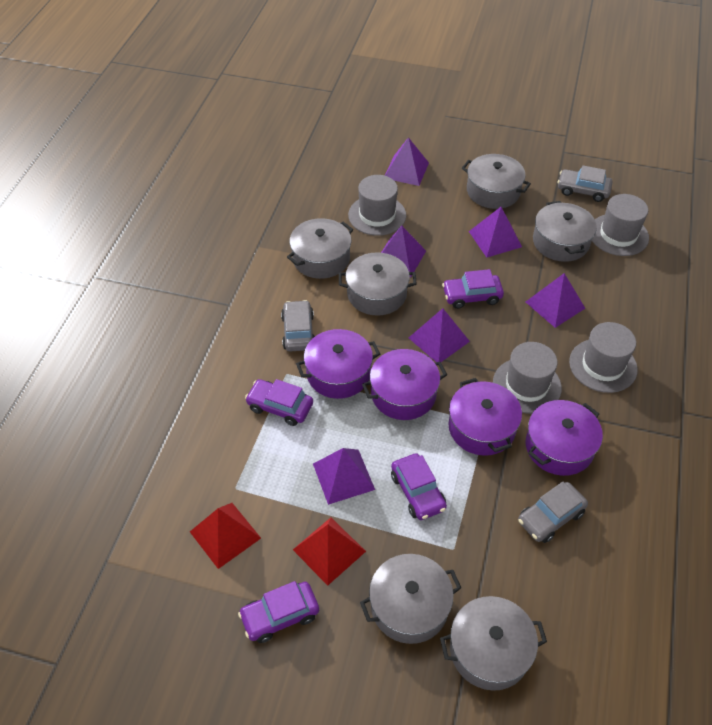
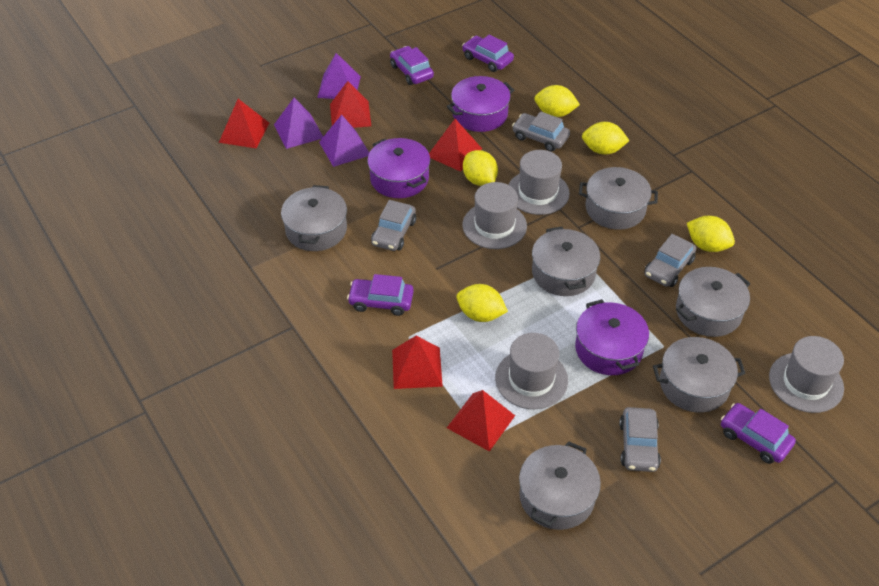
grey car: [281,300,315,351] [518,482,588,543] [558,165,613,202] = 3 -> [371,200,416,251] [512,111,570,152] [619,407,661,472] [644,234,696,287] = 4
purple pot: [296,329,380,399] [362,349,447,420] [449,378,522,455] [526,400,603,476] = 4 -> [367,138,430,198] [447,76,514,132] [575,299,649,375] = 3
purple pyramid: [313,448,375,505] [381,226,426,278] [385,137,429,186] [409,308,470,362] [469,207,522,258] [526,273,585,328] = 6 -> [274,97,323,149] [317,53,361,99] [319,115,369,167] = 3
red pyramid: [190,503,261,569] [293,518,366,585] = 2 -> [219,99,269,149] [330,81,371,128] [392,336,443,389] [429,119,482,172] [447,390,515,452] = 5
yellow lemon: none = 0 -> [456,284,508,322] [463,150,498,186] [534,85,580,117] [582,122,629,155] [687,216,735,252] = 5

